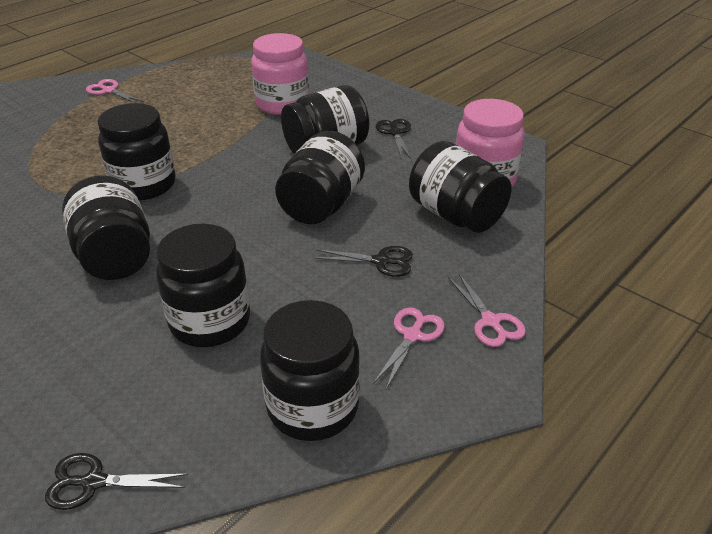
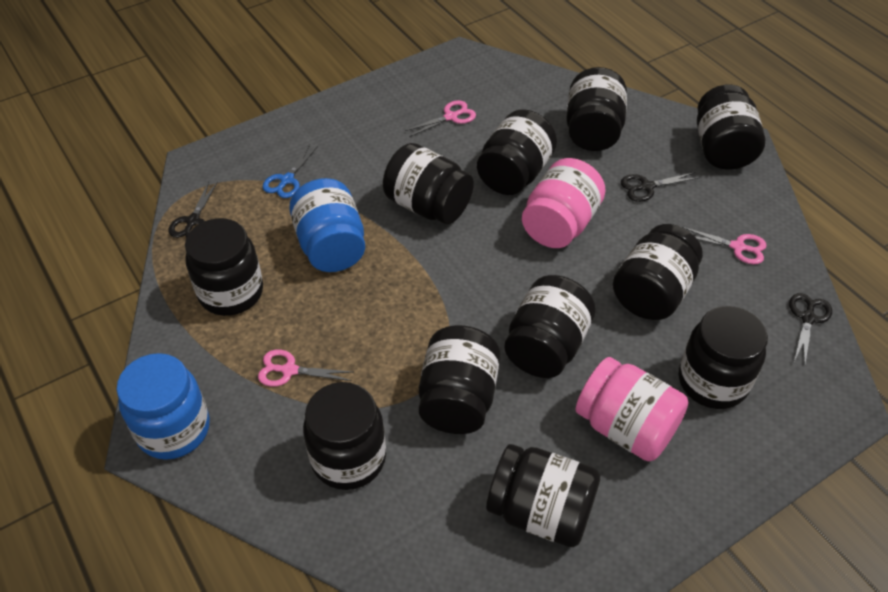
black jar: [62,175,150,280] [98,103,176,200] [156,224,250,347] [260,300,360,441] [275,131,365,224] [281,85,369,154] [409,141,512,233] = 7 -> [185,218,263,316] [303,382,386,490] [383,143,474,224] [419,325,500,434] [477,109,557,195] [486,444,600,547] [504,275,596,378] [566,67,627,151] [613,224,703,320] [679,306,768,409] [697,85,765,170] = 11
blue jar: none = 0 -> [117,353,210,460] [289,178,365,272] = 2
blue scissors: none = 0 -> [262,145,318,198] = 1

